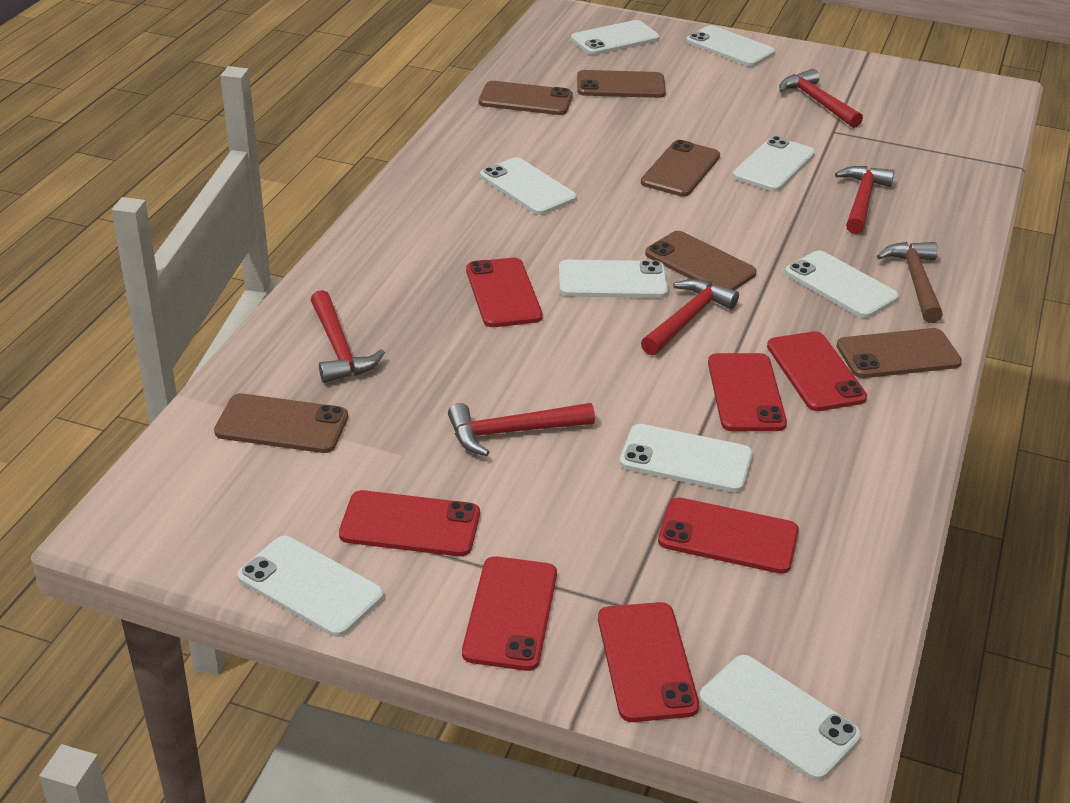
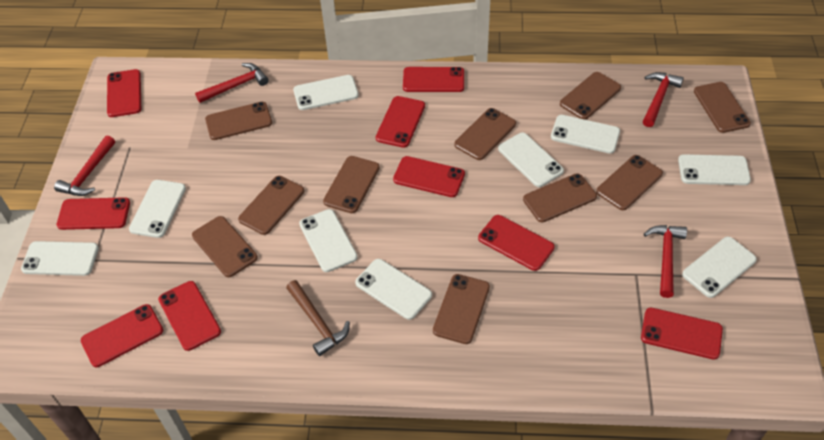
brown phone: [214,393,348,453] [479,81,573,115] [577,70,666,98] [641,140,720,196] [645,231,757,290] [837,328,962,378] = 6 -> [192,216,258,277] [205,102,272,140] [238,176,304,235] [323,156,380,213] [433,274,490,344] [454,108,516,160] [523,173,597,222] [560,72,621,120] [596,155,663,210] [694,82,751,133] = 10
red hammer: [311,290,385,383] [448,403,595,456] [641,279,739,356] [779,69,863,128] [835,166,895,234] = 5 -> [54,136,115,196] [195,63,269,103] [643,72,684,127] [644,225,687,298] = 4
red phone: [339,490,480,556] [462,556,557,671] [466,258,543,327] [598,602,699,722] [658,497,799,574] [708,353,787,431] [767,331,867,411] = 7 -> [57,197,130,230] [81,304,163,367] [107,69,141,117] [158,281,221,351] [376,96,425,148] [393,156,465,197] [403,67,464,92] [478,215,555,271] [641,308,723,360] = 9

